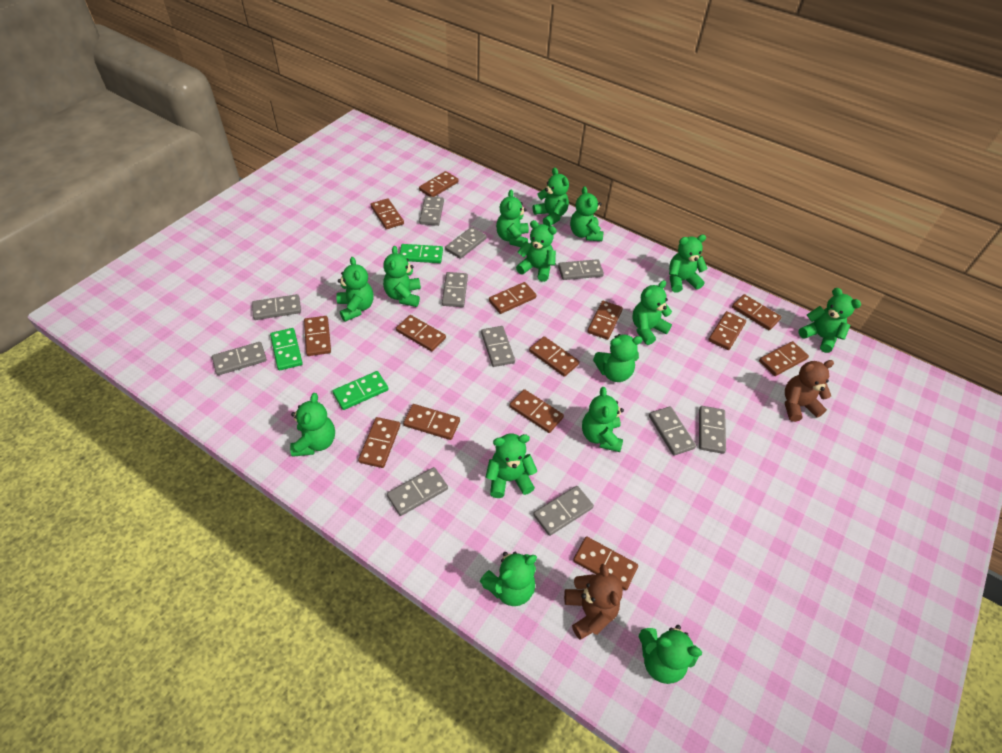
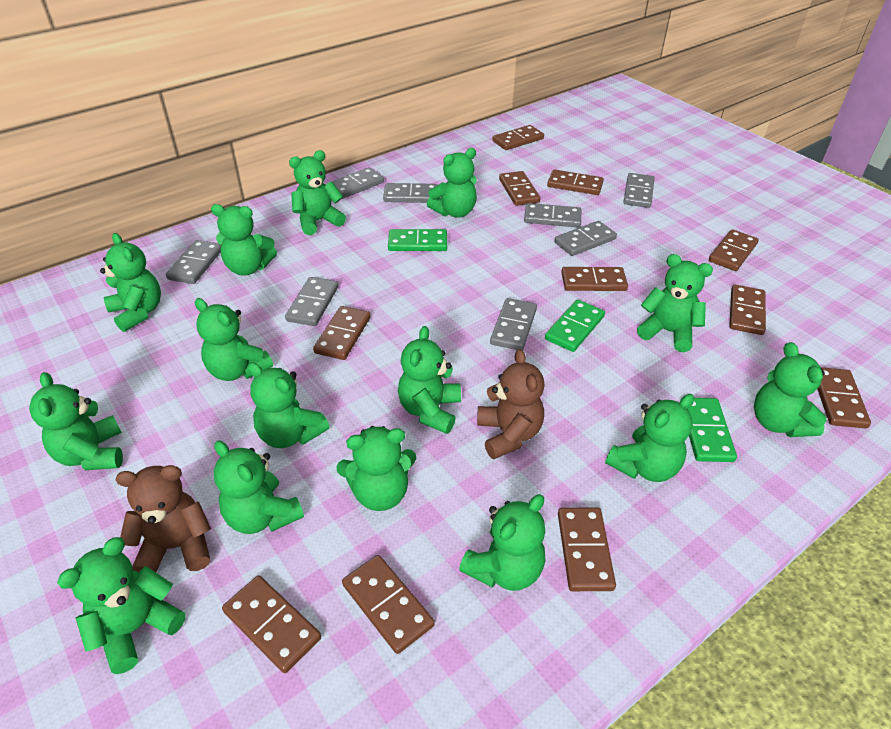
brown domino: [304,316,331,356] [358,417,400,468] [371,198,404,229] [396,315,446,352] [403,404,460,440] [419,171,459,197] [489,282,537,314] [509,389,564,433] [529,336,579,377] [573,537,638,590] [587,301,623,340] [708,311,746,350] [732,294,781,330] [759,341,809,376] = 14 -> [222,575,321,673] [313,306,371,360] [342,555,435,654] [492,125,544,150] [499,171,540,206] [547,169,604,195] [558,508,616,591] [561,267,628,291] [709,229,759,271] [729,285,766,335] [817,367,871,428] = 11
grey domino: [212,342,267,375] [252,294,301,320] [387,467,448,516] [419,196,444,226] [442,272,468,307] [445,227,487,259] [481,326,515,367] [533,486,594,536] [558,259,604,280] [649,406,696,456] [699,406,726,454] = 11 -> [166,240,221,284] [285,277,338,326] [327,167,384,199] [383,183,438,203] [490,298,537,350] [524,203,581,227] [554,221,617,256] [623,173,654,208] = 8

